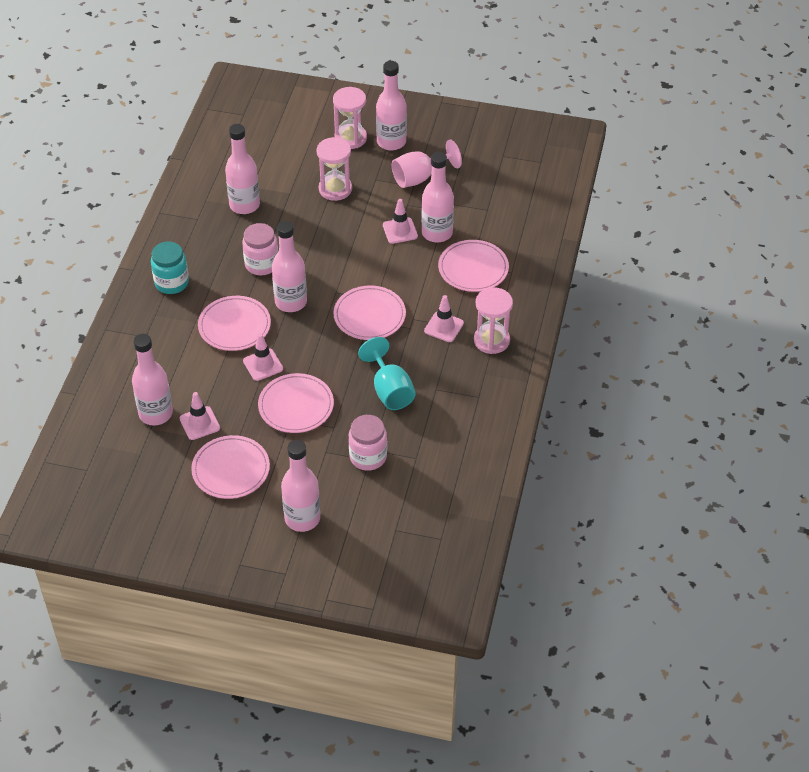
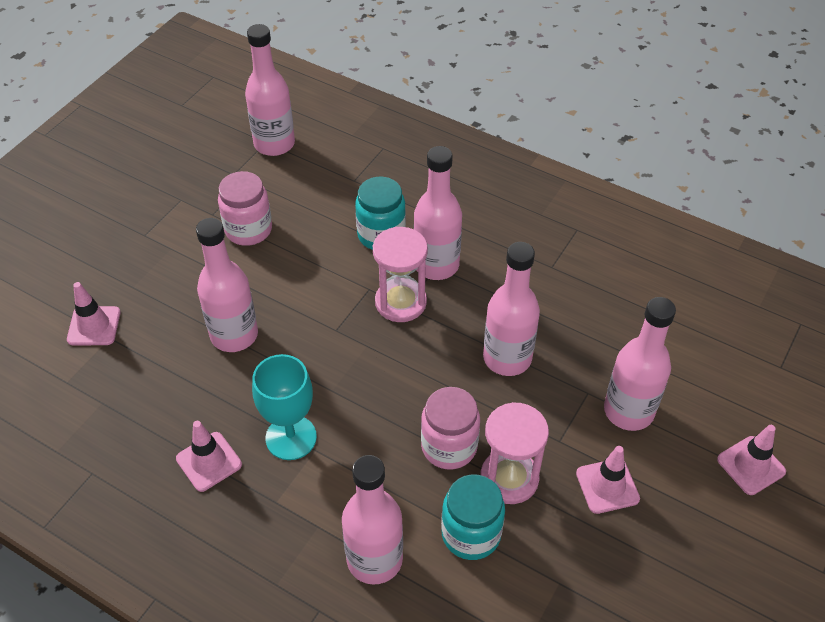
pink goblet: [392,140,462,188] = 1 -> none = 0
pink hourglass: [317,137,352,201] [333,87,367,149] [474,287,513,354] = 3 -> [373,227,428,322] [480,402,549,504] = 2
pink plate: [191,435,270,499] [198,296,271,351] [258,373,334,433] [333,285,406,340] [438,240,509,292] = 5 -> none = 0
turquoise jar: [151,242,189,294] = 1 -> [355,177,406,250] [441,474,505,560] = 2

